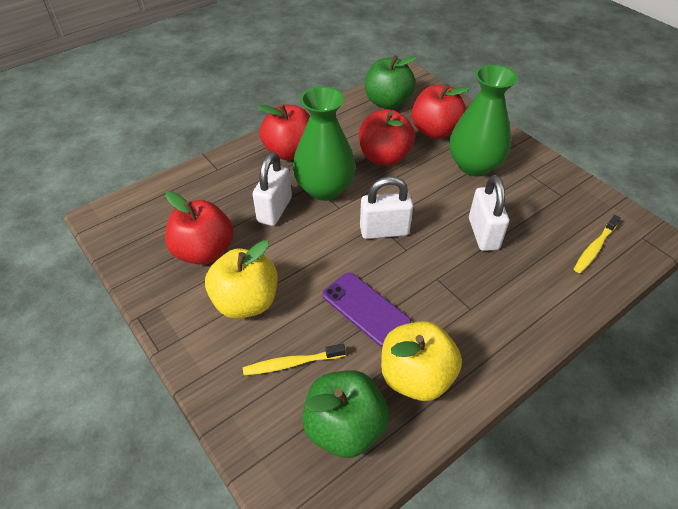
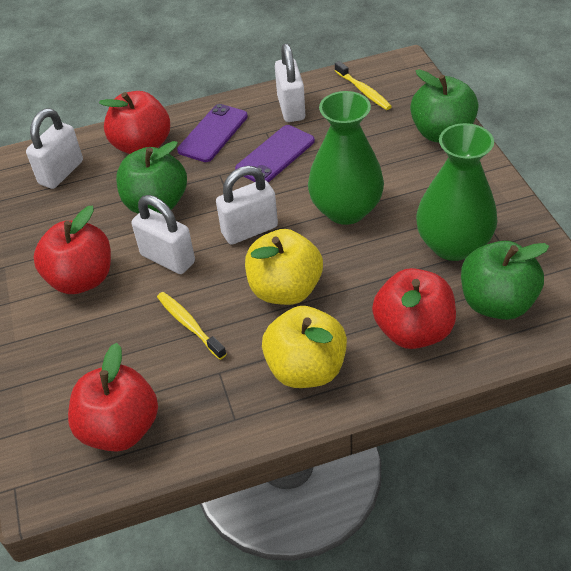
green apple: [302,370,389,458] [365,55,417,109] = 2 -> [116,141,187,214] [410,69,479,143] [461,241,549,320] = 3
purple phone: [322,273,411,347] = 1 -> [177,104,248,162] [235,125,315,183] = 2
white padlock: [252,152,292,226] [360,176,413,239] [469,175,509,251] = 3 -> [26,108,83,189] [131,195,195,274] [216,166,278,245] [275,43,305,122] = 4

